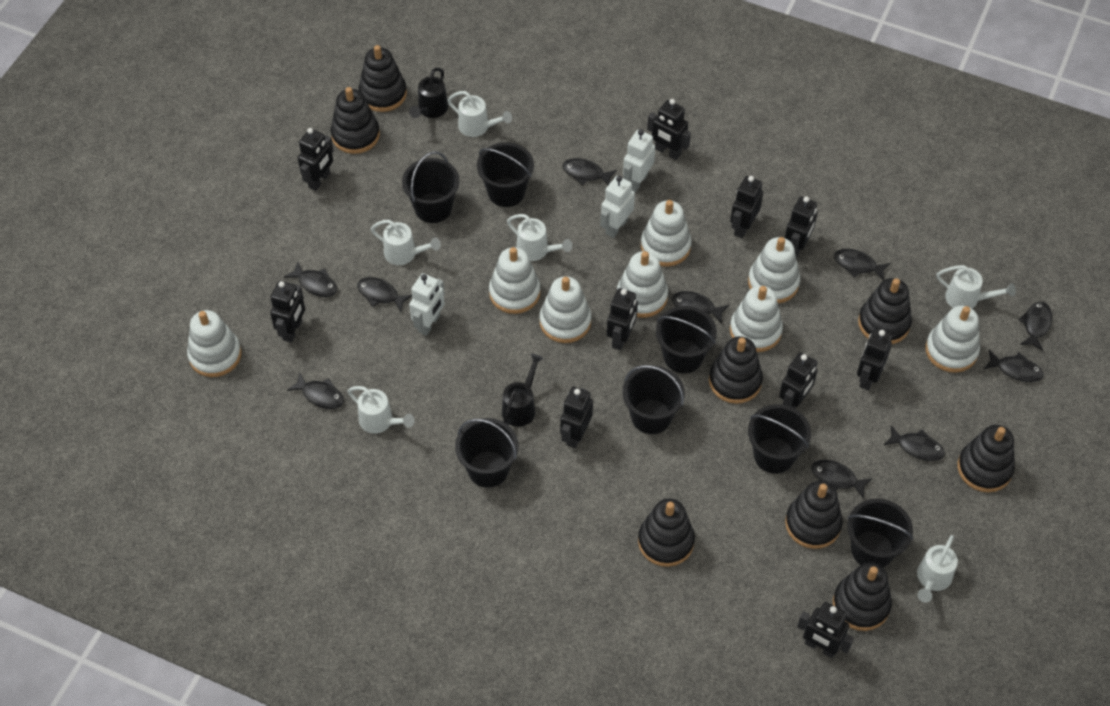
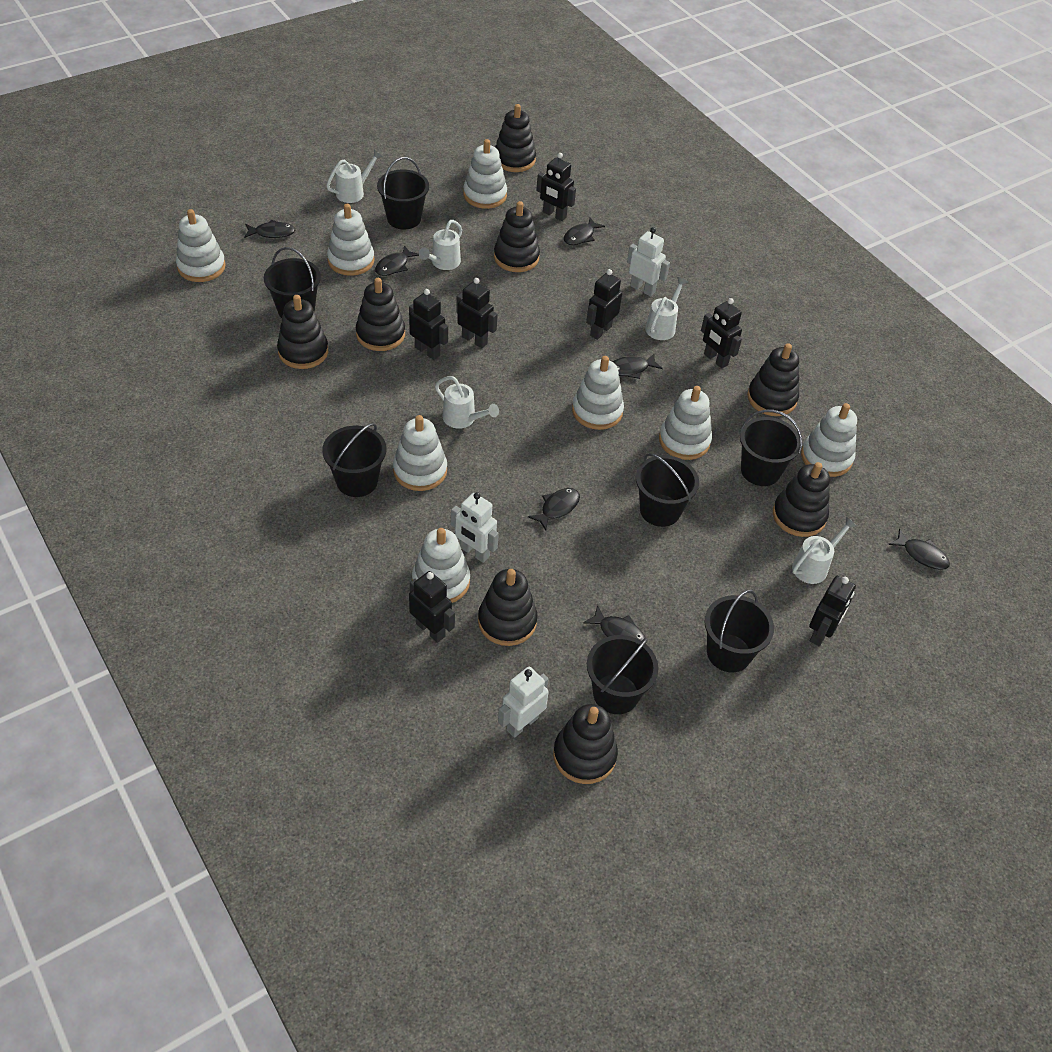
black fish: [284,262,337,297] [287,373,344,409] [357,277,412,312] [563,158,617,185] [672,291,729,323] [811,460,872,499] [834,249,891,281] [884,425,945,461] [984,350,1044,382] [1018,302,1052,351] = 10 -> [244,220,295,238] [375,245,419,276] [528,488,580,530] [564,218,605,245] [583,605,646,644] [613,354,663,379] [888,529,950,570] = 7
black robot: [270,281,305,343] [298,128,334,191] [560,387,593,448] [607,288,638,350] [647,99,691,160] [730,176,763,238] [779,352,818,409] [785,196,818,258] [797,602,854,658] [857,328,892,390] = 10 -> [409,289,448,360] [409,571,455,643] [456,278,497,348] [536,153,576,221] [586,269,622,340] [701,298,742,369] [809,576,856,646] = 7
black watering can: [409,68,448,118] [502,354,543,427] = 2 -> none = 0
white watering can: [347,386,415,434] [371,220,441,265] [447,91,512,137] [507,214,572,261] [917,535,958,603] [937,265,1016,309] = 6 -> [326,150,383,203] [419,220,462,270] [435,376,499,429] [645,277,688,340] [792,517,857,584] = 5

